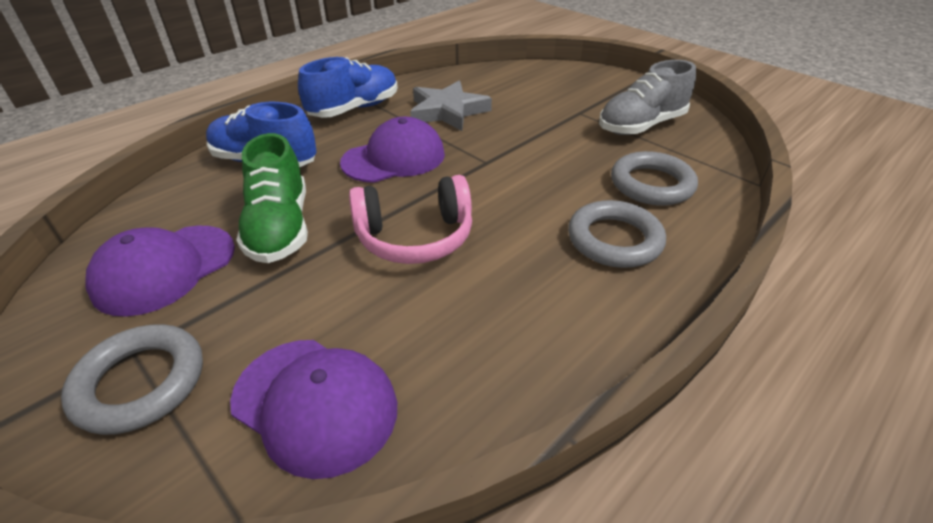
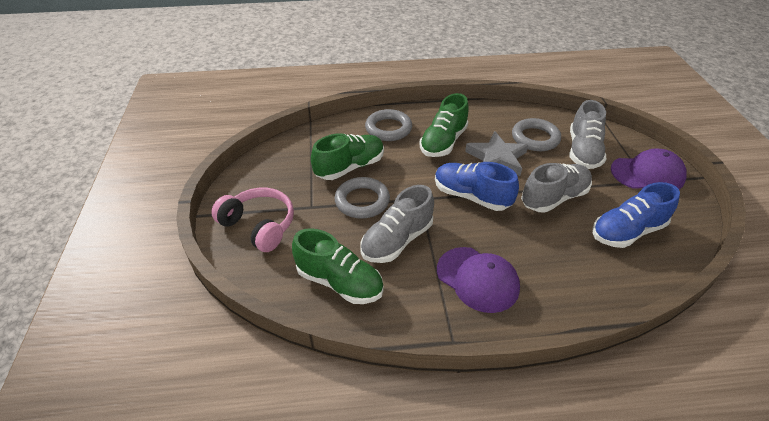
green shoe: [236,133,308,263] = 1 -> [292,228,384,304] [311,133,384,180] [420,93,469,157] = 3
grey shoe: [599,60,696,135] = 1 -> [360,185,434,263] [521,163,592,213] [569,100,606,169] = 3
purple cap: [86,226,235,317] [230,340,397,479] [340,117,445,183] = 3 -> [437,247,520,313] [611,148,687,189] = 2

